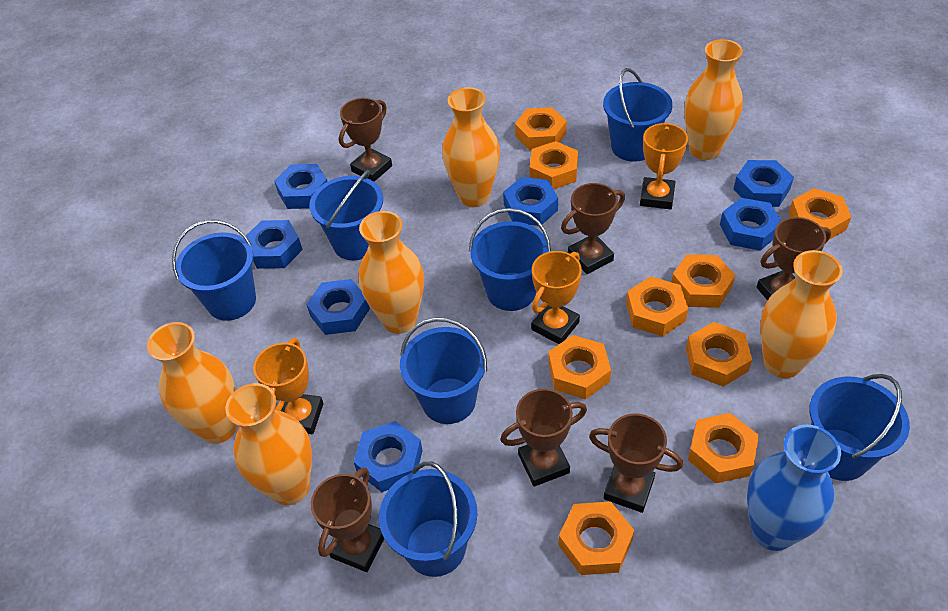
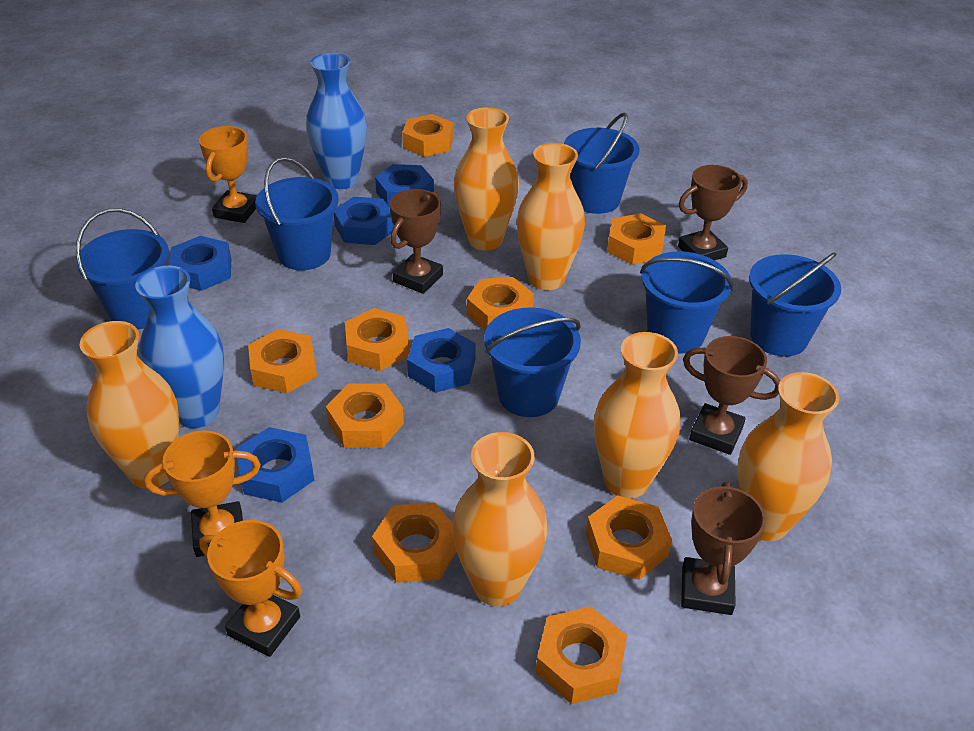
blue bucket: [172,220,256,321] [309,170,383,260] [379,462,477,577] [400,317,487,424] [469,208,551,311] [603,68,673,162] [809,374,910,481] = 7 -> [76,208,169,329] [255,157,339,270] [484,308,581,417] [564,112,639,214] [640,251,733,353] [749,252,841,357] = 6
blue nut: [246,220,303,269] [274,164,328,209] [306,279,370,335] [354,421,423,492] [503,177,558,226] [720,198,781,251] [734,160,794,207] = 7 -> [169,236,231,291] [236,427,314,503] [334,197,394,245] [375,164,434,208] [407,328,476,393] = 5
blue vase: [747,425,841,551] = 1 -> [135,266,224,428] [306,53,367,189] = 2
brown trophy: [311,467,384,572] [339,98,392,182] [500,389,587,487] [561,183,625,274] [589,414,683,513] [757,217,831,301] = 6 -> [390,189,443,294] [678,165,748,260] [681,482,766,615] [683,336,780,455] = 4

